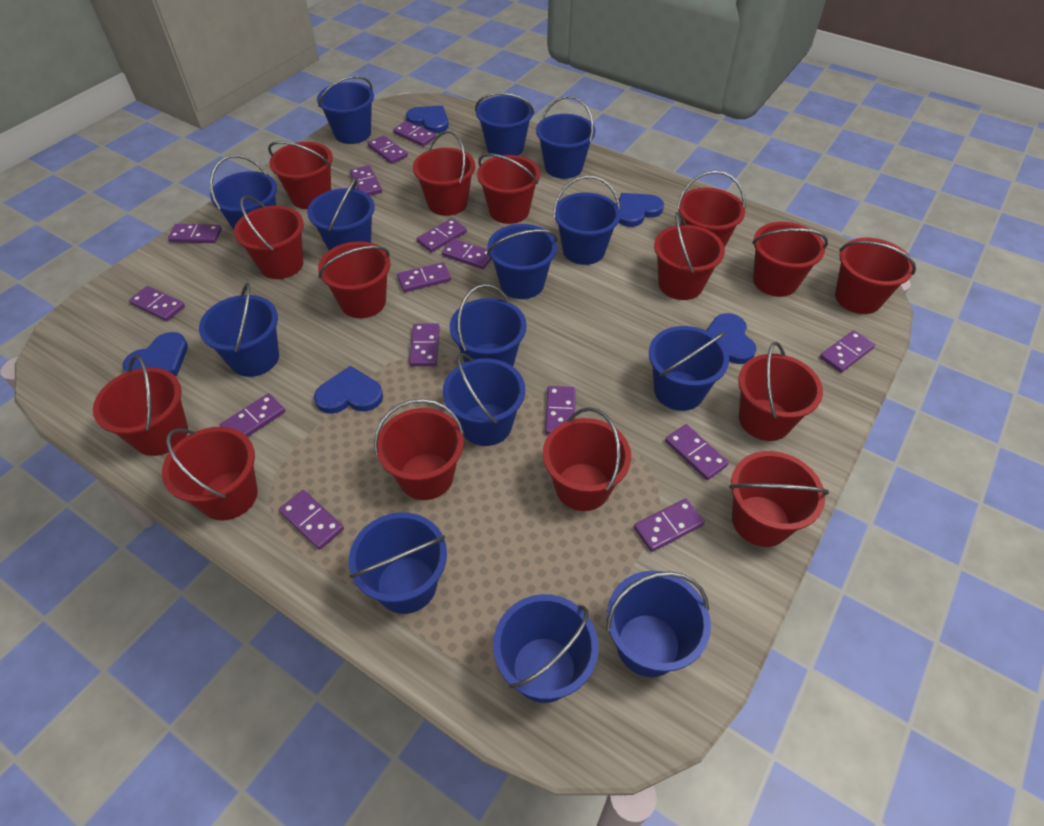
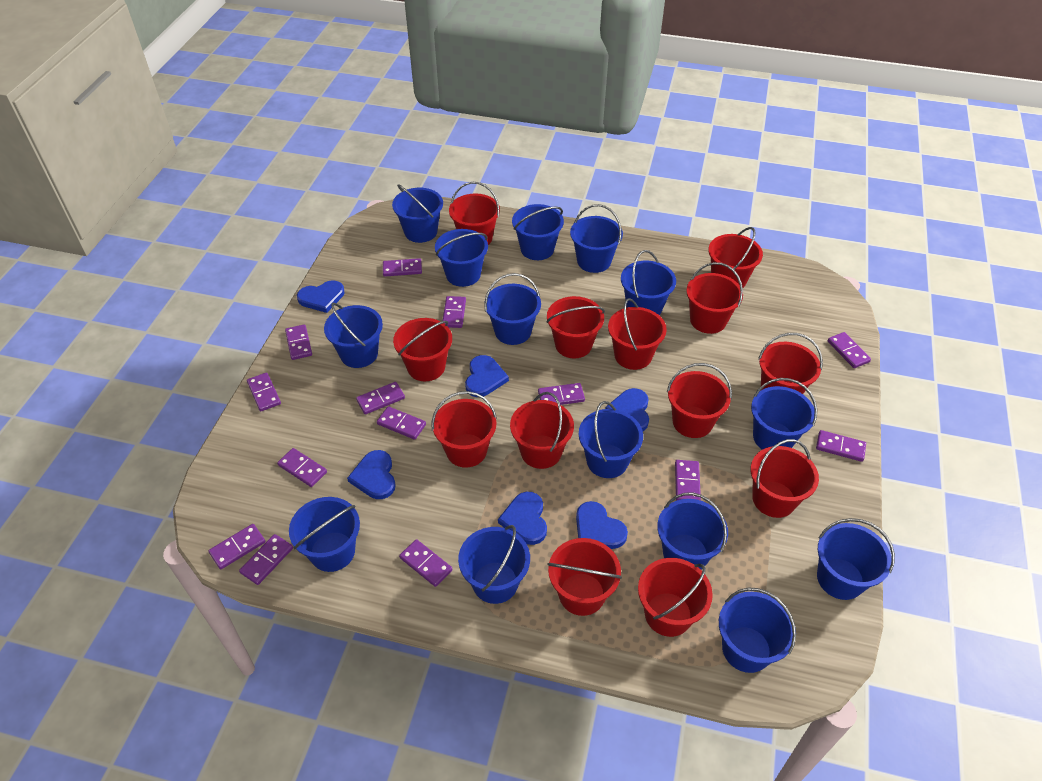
blue heart: [123,332,188,376] [314,366,383,414] [406,106,449,133] [619,193,664,227] [706,313,756,364] = 5 -> [297,280,344,313] [347,450,396,499] [465,355,509,397] [498,492,547,545] [576,501,628,549] [605,388,649,431] = 6
purple domino: [129,286,185,321] [168,224,222,243] [220,393,285,437] [279,490,344,550] [350,165,382,196] [368,135,408,164] [393,121,436,146] [397,262,451,292] [409,323,440,366] [417,218,467,252] [442,238,491,269] [545,386,576,435] [634,499,705,552] [665,424,729,480] [820,330,875,373] = 15 -> [209,524,265,569] [239,534,293,585] [247,372,281,411] [277,448,327,487] [285,324,312,360] [356,382,405,414] [377,406,426,440] [383,258,422,277] [399,539,452,587] [442,296,466,328] [538,383,585,405] [675,460,701,501] [816,430,866,462] [828,332,871,368] = 14
red bucket: [93,356,188,456] [162,427,258,521] [234,196,304,279] [268,141,333,209] [318,241,391,318] [374,399,464,500] [413,131,475,216] [477,153,540,224] [543,407,631,511] [654,212,725,300] [677,171,746,247] [729,451,829,547] [738,342,823,441] [752,222,828,297] [835,238,916,314] = 15 -> [393,318,452,381] [431,391,497,468] [449,182,500,245] [510,392,574,469] [546,296,605,358] [547,538,622,616] [608,298,667,370] [638,558,713,637] [667,363,732,438] [686,262,743,334] [708,227,763,288] [751,439,819,518] [758,333,823,394] = 13

